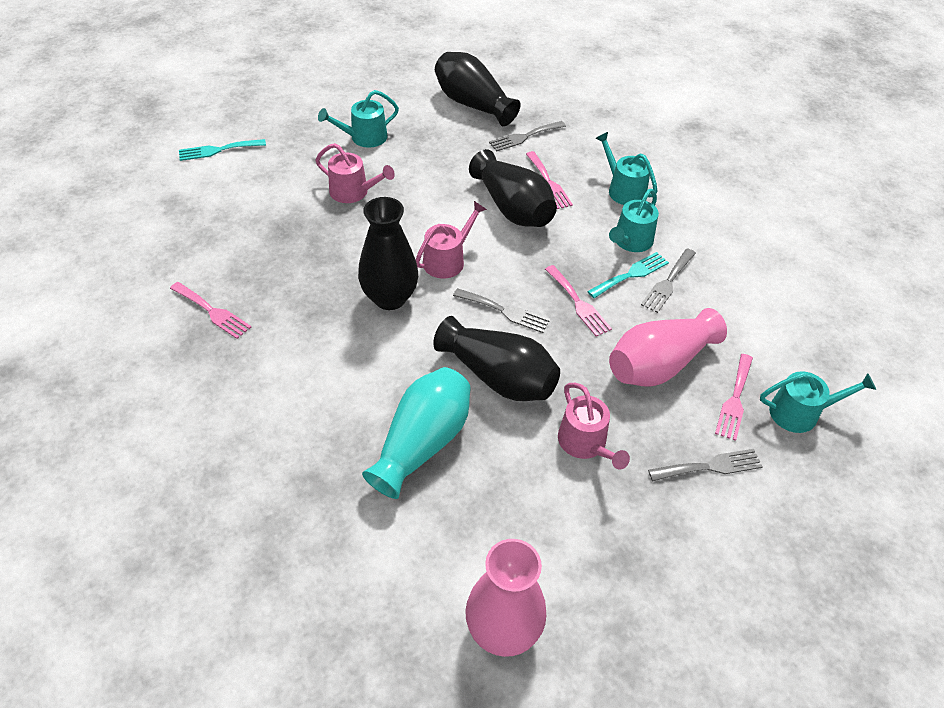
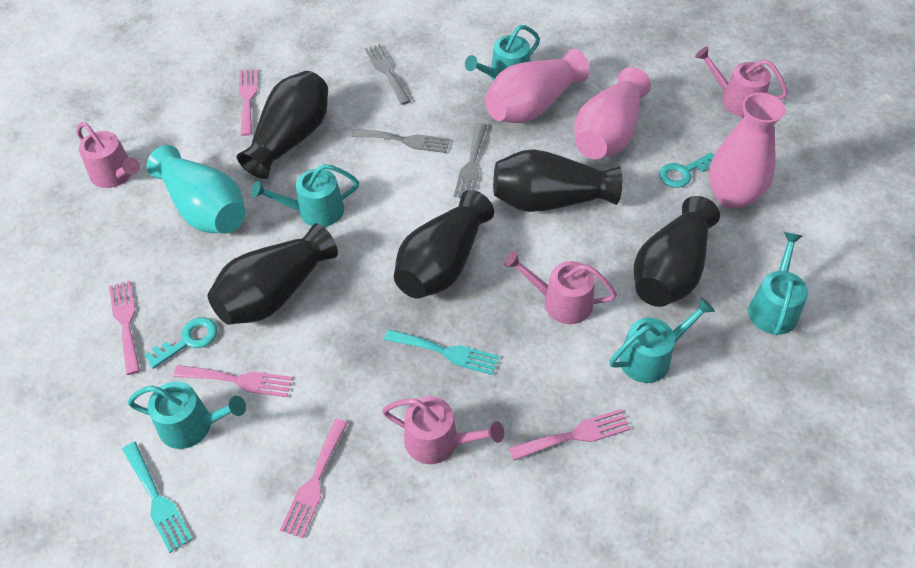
black vase: [358,197,418,310] [433,316,560,401] [435,52,521,126] [469,149,557,227] = 4 -> [207,224,338,325] [236,71,328,179] [394,190,494,299] [493,149,623,212] [634,196,720,307] = 5
grey fork: [453,288,550,333] [489,121,566,152] [641,248,696,313] [648,449,763,481] = 4 -> [351,129,450,153] [365,44,411,105] [454,123,487,198] = 3
pink fork: [170,282,251,339] [526,151,573,209] [545,265,612,336] [715,354,753,441] = 4 -> [109,280,140,375] [174,365,293,397] [239,69,258,136] [280,419,348,538] [508,409,631,461] = 5
pink vase: [465,539,546,657] [609,308,727,387] = 2 -> [485,49,590,123] [574,67,651,159] [709,93,785,209] = 3
pink watering can: [315,143,395,203] [416,201,487,279] [558,383,630,470] = 3 -> [76,122,140,188] [382,396,504,464] [504,251,617,324] [695,46,788,117] = 4
turquoise key: none = 0 -> [144,317,218,369] [659,152,714,188] = 2
turquoise watering can: [318,90,399,148] [596,132,658,205] [609,189,659,252] [760,371,876,433] = 4 -> [128,382,246,449] [251,164,359,227] [465,25,540,81] [610,297,715,383] [748,232,808,336] = 5

